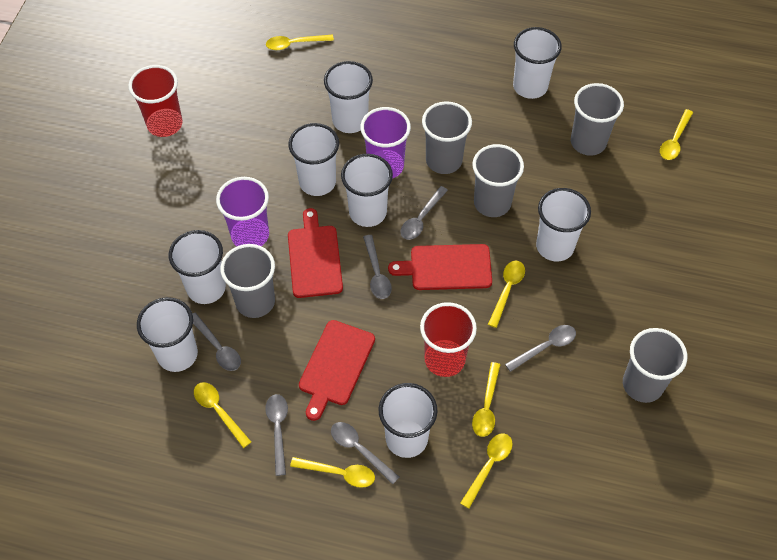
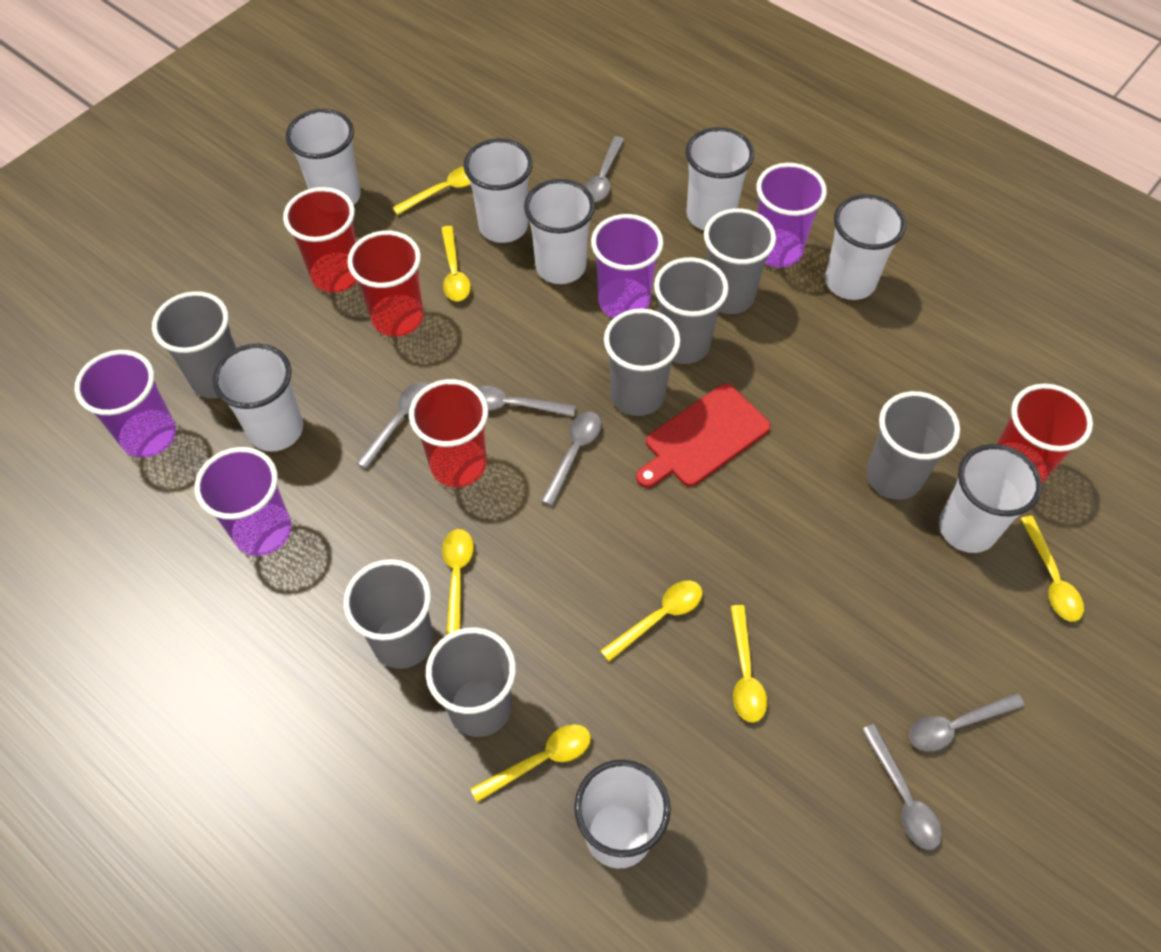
grey cup: [220,244,275,318] [422,101,472,174] [472,144,524,217] [571,83,624,156] [623,328,687,403] = 5 -> [152,291,236,399] [343,559,433,669] [426,627,516,737] [604,308,680,416] [654,257,729,364] [704,208,776,314] [866,391,960,500] = 7
purple cup: [216,177,269,246] [360,107,411,179] = 2 -> [74,350,176,458] [195,447,292,556] [591,214,663,318] [756,163,827,268] = 4
red cup: [128,65,183,137] [420,302,477,377] = 2 -> [283,187,357,293] [347,231,424,337] [409,379,488,487] [997,384,1093,484] = 4
red cutting board: [288,208,343,298] [299,320,375,421] [388,244,492,290] = 3 -> [636,383,771,488] = 1

